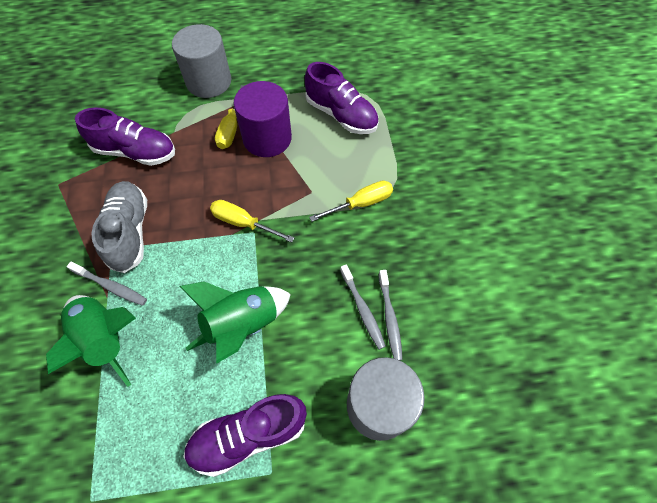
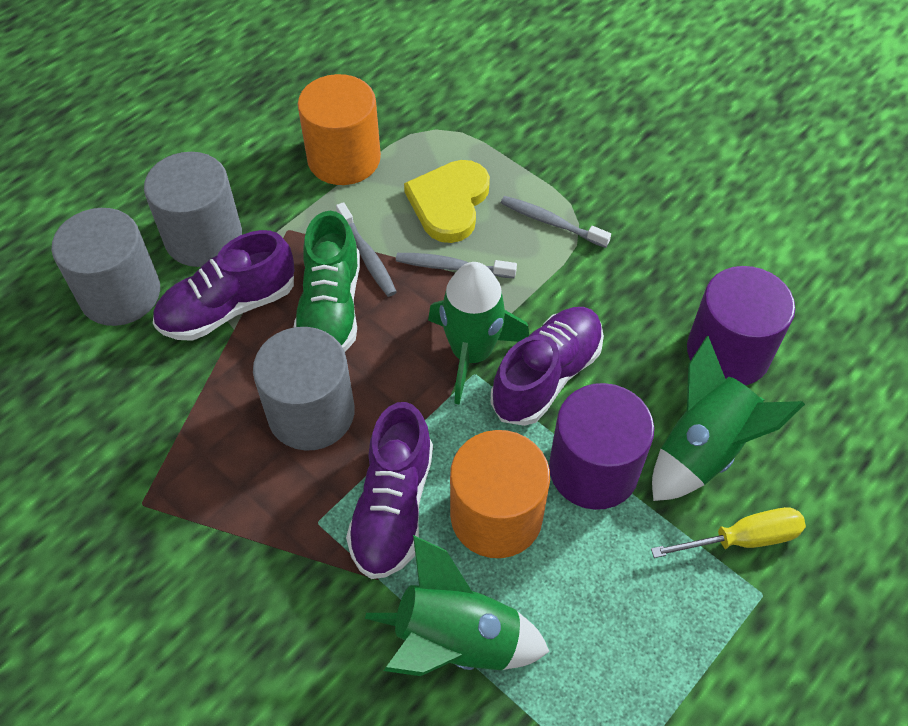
green rocket: [46,295,136,387] [179,282,291,364] = 2 -> [365,535,550,676] [428,262,529,405] [652,336,805,501] = 3
green shoe: none = 0 -> [294,211,360,351] = 1
grey cylinder: [172,24,231,98] [347,357,425,441] = 2 -> [52,208,160,326] [144,152,242,267] [253,327,354,451] = 3
grey shoe: [92,181,147,273] = 1 -> none = 0
orange cylinder: none = 0 -> [297,74,381,185] [450,430,550,558] = 2
purple cylinder: [234,81,292,157] = 1 -> [549,383,654,510] [687,266,795,386] = 2
yellow heart: none = 0 -> [404,160,490,243] = 1
yellow screwdriver: [210,200,294,243] [215,85,244,149] [309,180,393,222] = 3 -> [651,507,806,558] = 1

